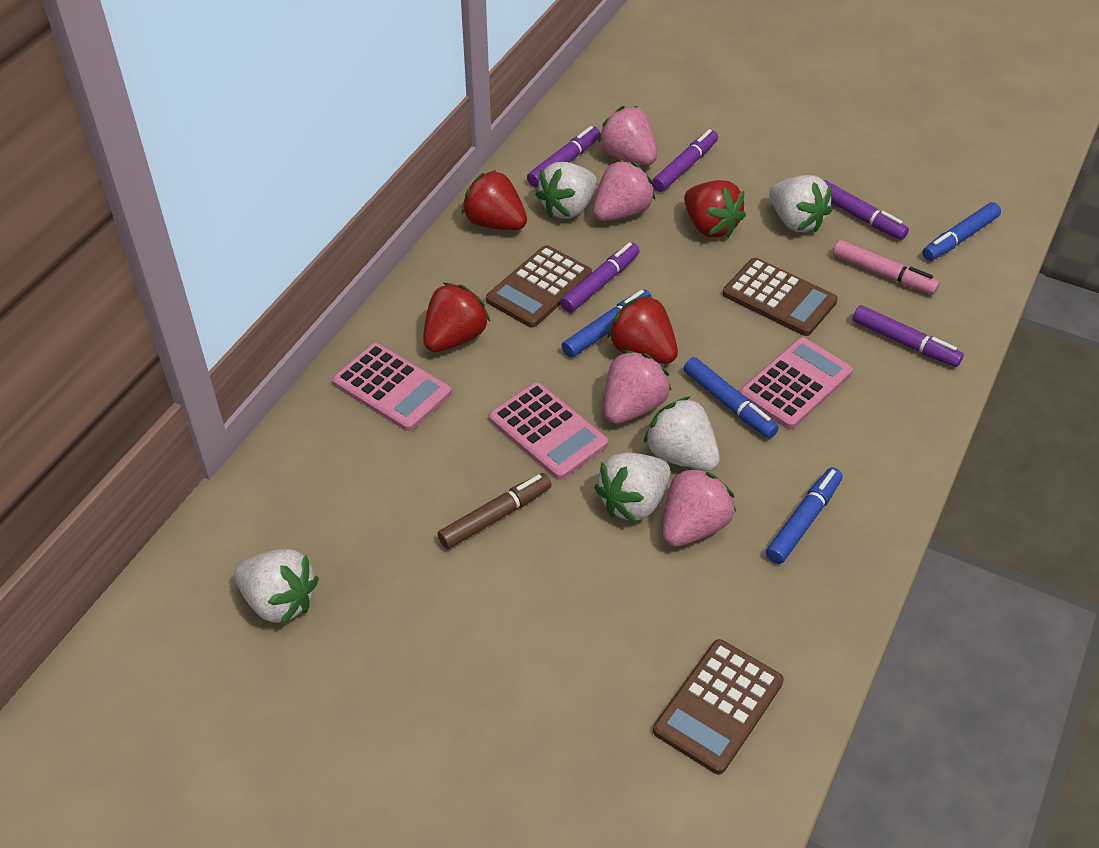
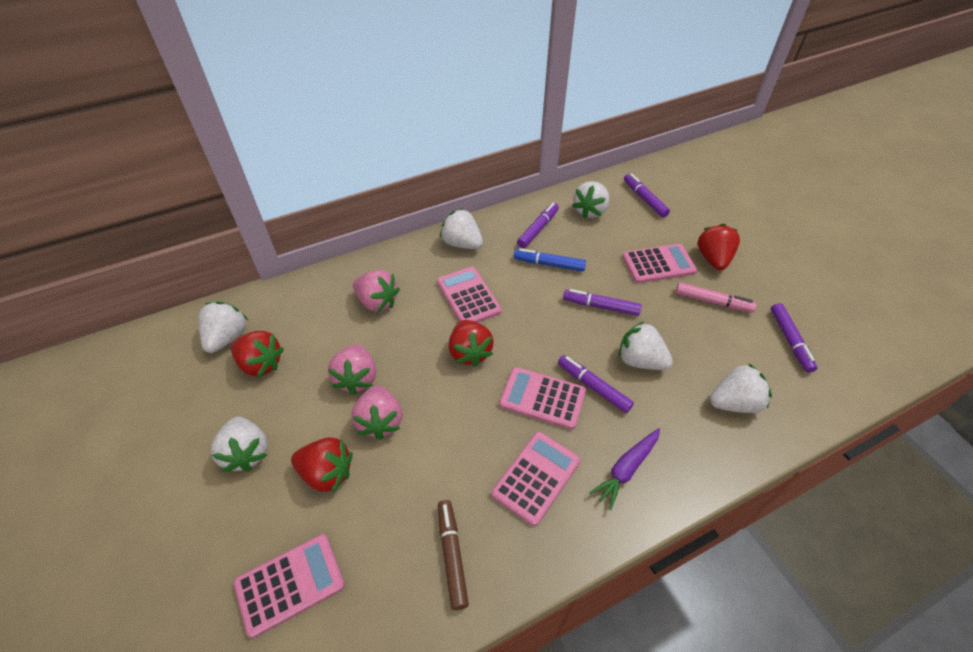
blue marker: [562,290,652,358] [684,357,779,438] [766,468,843,564] [922,202,1001,261] = 4 -> [514,248,586,271] = 1
brown calculator: [486,245,592,328] [653,639,784,774] [723,258,838,336] = 3 -> none = 0
pink calculator: [332,343,452,431] [489,382,608,480] [740,337,853,429] = 3 -> [234,534,345,638] [437,267,502,322] [491,432,581,526] [499,367,586,430] [622,244,697,283] = 5
pink strawberry: [593,160,656,221] [598,106,657,165] [604,350,671,424] [663,466,736,547] = 4 -> [328,344,376,395] [352,385,402,440] [353,270,400,312] = 3
purple carrot: none = 0 -> [589,428,660,510] = 1
white strawberry: [234,549,319,625] [535,162,597,219] [594,453,671,523] [644,396,720,472] [769,175,832,233] = 5 -> [199,301,248,353] [211,417,268,472] [440,209,483,249] [572,181,610,219] [618,321,673,370] [710,364,772,413] = 6

